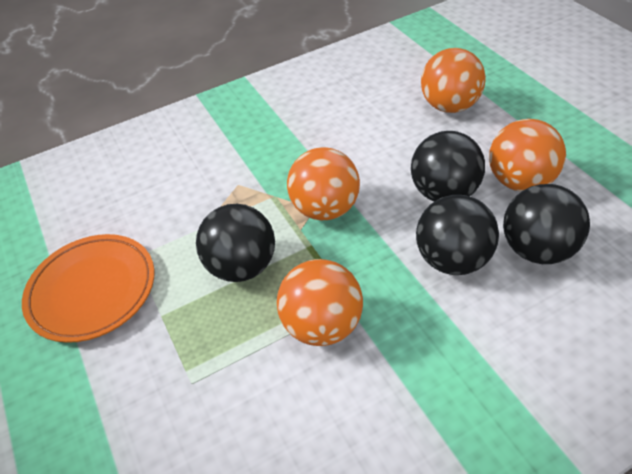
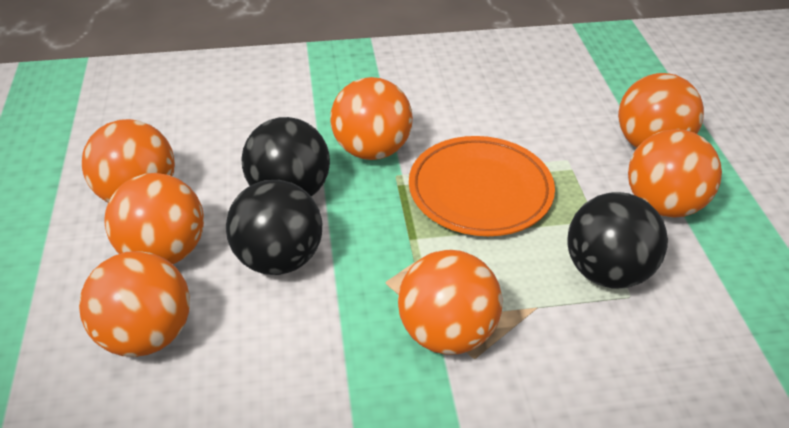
black ball: [196,204,275,282] [411,131,485,202] [416,195,499,275] [503,184,590,264] = 4 -> [226,180,322,275] [241,117,330,197] [567,192,668,288] = 3
orange ball: [277,259,363,346] [287,147,360,220] [421,48,486,113] [489,119,566,192] = 4 -> [79,251,190,357] [82,119,175,203] [104,173,204,264] [330,77,413,160] [398,250,502,355] [618,73,704,148] [628,129,722,218] = 7

